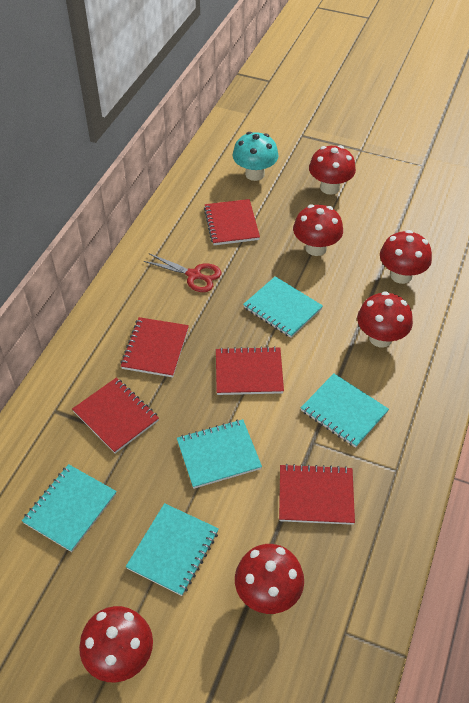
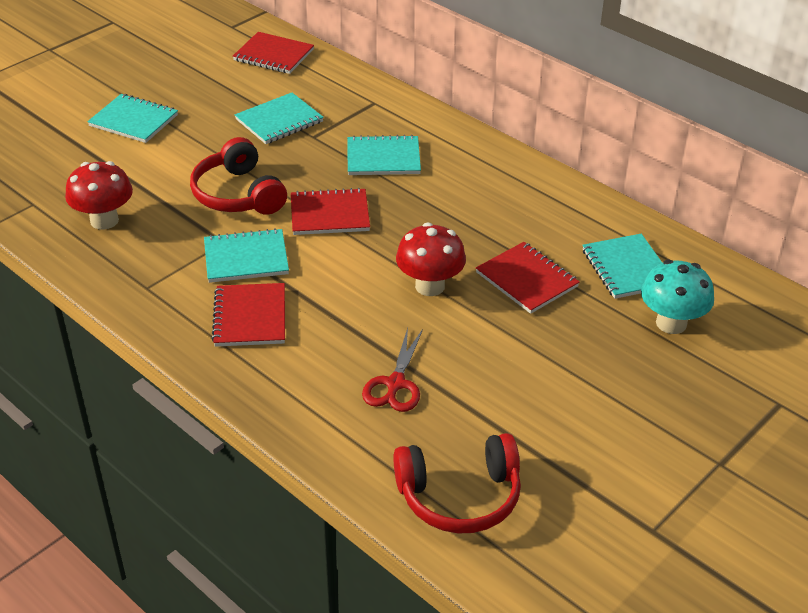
red headphones: none = 0 -> [190,137,287,215] [393,433,521,533] = 2
red mushroom: [79,606,153,683] [235,544,304,614] [293,204,343,256] [309,145,356,195] [357,291,413,347] [380,230,432,284] = 6 -> [65,161,133,230] [396,223,466,296] = 2
red notebook: [72,378,159,454] [120,317,189,377] [204,199,260,245] [216,346,284,395] [279,464,355,525] = 5 -> [211,283,285,347] [233,32,314,74] [291,188,370,235] [476,242,580,314] = 4

